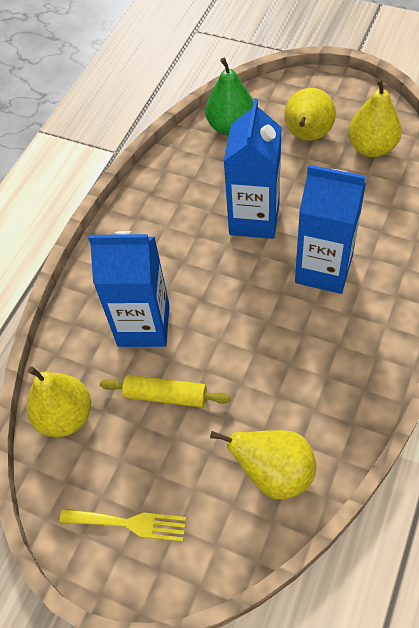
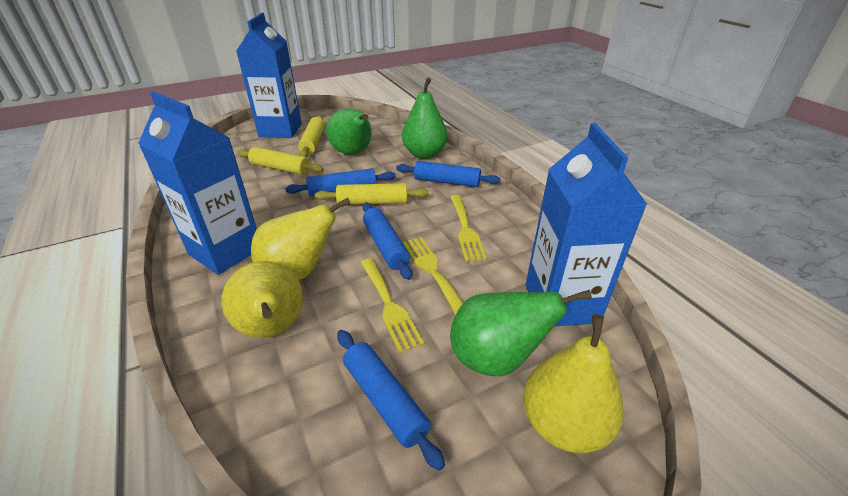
blue rolling pin: none = 0 -> [285,169,395,197] [337,330,445,471] [363,202,412,280] [396,161,501,187] = 4
green pear: [205,58,254,135] = 1 -> [326,109,372,155] [402,78,447,159] [450,290,592,376] = 3
yellow fork: [60,509,186,542] = 1 -> [360,258,424,353] [403,237,463,315] [450,195,487,262] = 3
yellow pear: [26,366,91,437] [210,430,316,499] [284,88,336,141] [348,78,402,157] = 4 -> [222,261,303,338] [251,198,350,280] [523,314,624,453] = 3
yellow rolling pin: [100,375,231,408] = 1 -> [237,147,324,175] [298,115,325,157] [315,183,429,205] = 3

